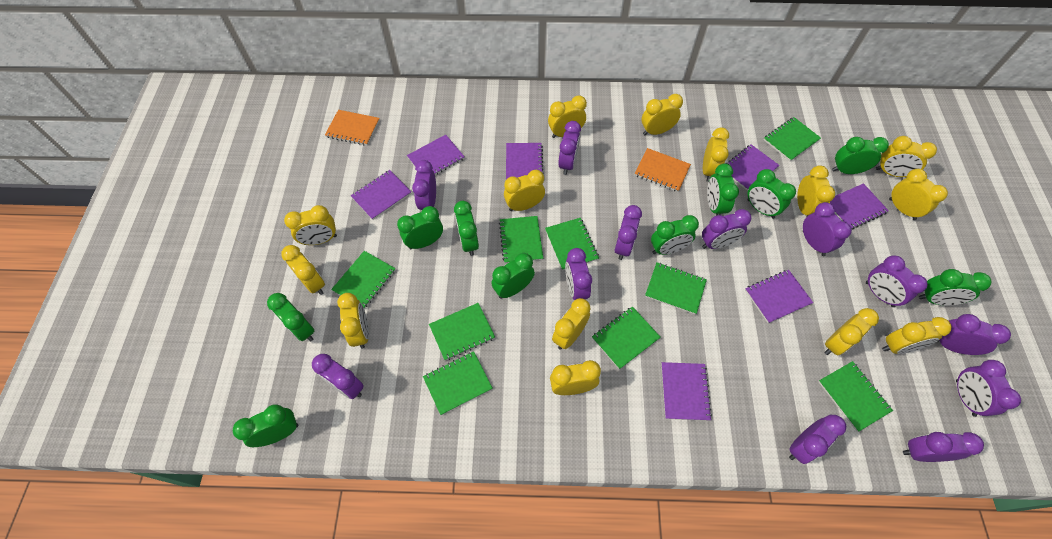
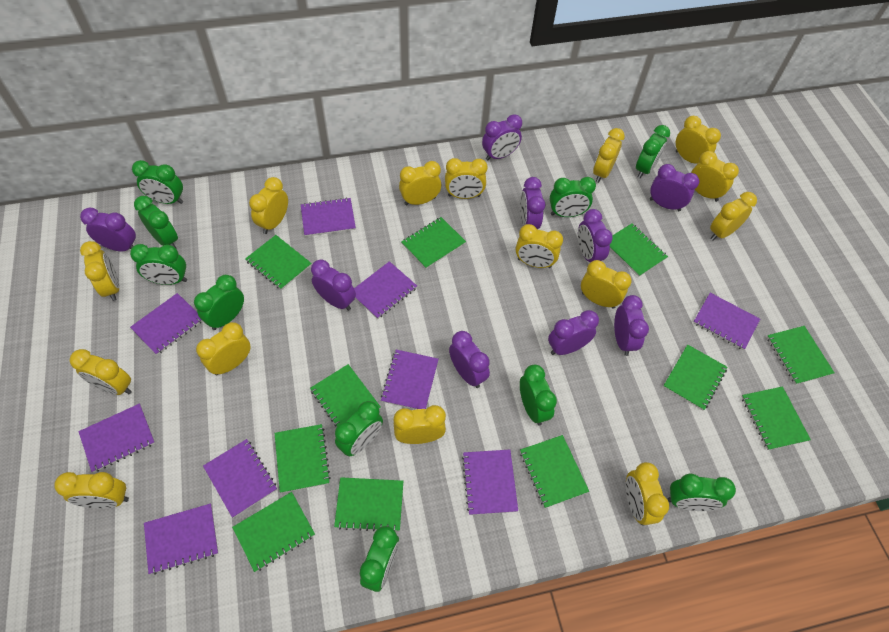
green notebook: [331,251,396,309] [423,351,493,415] [429,303,495,361] [499,216,543,263] [545,218,599,271] [592,306,661,370] [645,262,707,315] [764,117,821,161] [818,361,893,432] = 9 -> [232,492,315,572] [245,235,312,290] [275,424,331,493] [310,364,381,426] [334,477,403,531] [401,217,466,269] [520,435,589,508] [610,223,668,277] [663,344,727,410] [742,386,811,450] [767,326,835,385] = 11
orange notebook: [325,110,380,145] [634,148,691,192] = 2 -> none = 0
purple clock: [312,354,364,399] [412,160,436,210] [558,121,581,175] [565,248,592,300] [615,205,642,260] [702,209,751,249] [789,415,846,464] [803,202,852,256] [866,256,927,307] [903,432,984,462] [939,314,1011,355] [956,360,1021,417] = 12 -> [80,208,136,251] [311,260,356,311] [449,331,490,388] [482,114,522,161] [520,177,545,229] [548,310,599,355] [578,209,613,262] [614,295,649,356] [650,164,699,211] = 9
purple notebook: [351,170,412,220] [407,135,465,175] [506,143,543,179] [661,362,712,421] [726,144,780,191] [745,270,813,323] [830,183,889,229] = 7 -> [78,404,155,473] [130,293,202,355] [144,503,218,575] [203,439,277,518] [301,198,356,237] [354,261,417,319] [380,350,439,409] [462,450,518,515] [693,293,760,350] = 9
yellow clock: [281,245,325,295] [284,205,337,245] [337,293,369,349] [504,170,545,211] [548,95,587,138] [550,360,601,395] [552,298,591,350] [642,94,683,135] [703,127,729,182] [797,165,835,216] [824,308,879,355] [876,136,937,178] [882,317,951,354] [889,169,948,220] = 14 -> [54,472,129,509] [70,349,132,395] [80,241,120,301] [196,322,251,376] [249,177,288,234] [394,405,446,444] [399,161,441,205] [445,158,488,199] [516,224,563,268] [581,260,632,308] [593,128,625,183] [626,462,669,526] [676,116,721,164] [691,151,739,202] [710,192,757,240] = 15

